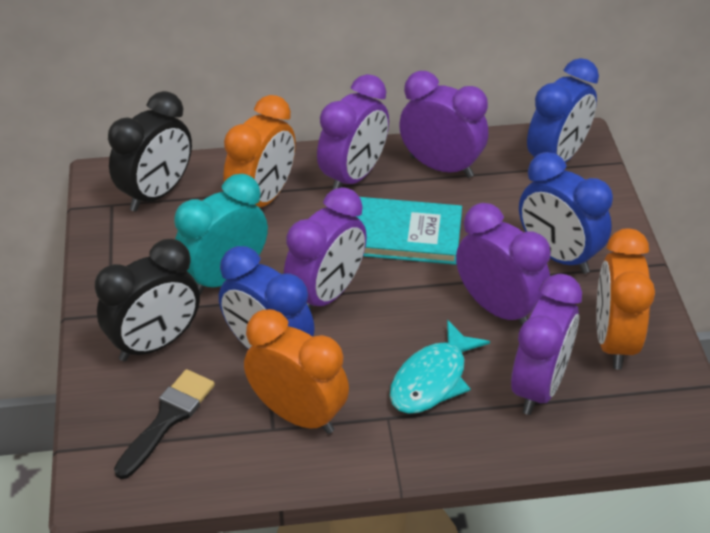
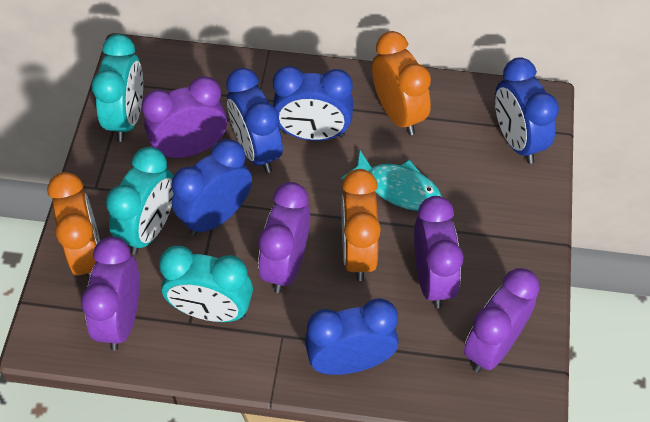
black brush: [114,369,215,479] = 1 -> none = 0
black clock: [95,239,200,362] [108,91,192,212] = 2 -> none = 0
blue clock: [219,246,315,349] [519,152,613,274] [527,58,599,163] = 3 -> [171,139,252,236] [226,68,283,173] [273,66,353,141] [305,298,399,375] [495,57,559,164] = 5
turquoise book: [355,197,462,265] = 1 -> none = 0
turquoise clock: [174,174,268,295] = 1 -> [91,34,143,142] [106,147,174,254] [159,246,253,322] = 3

